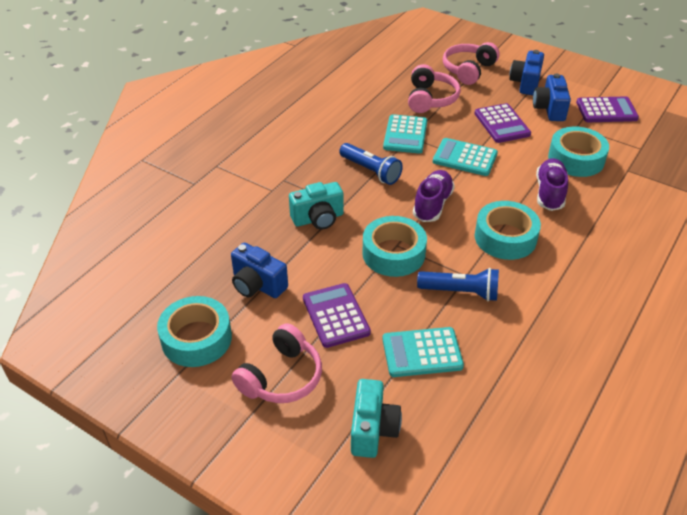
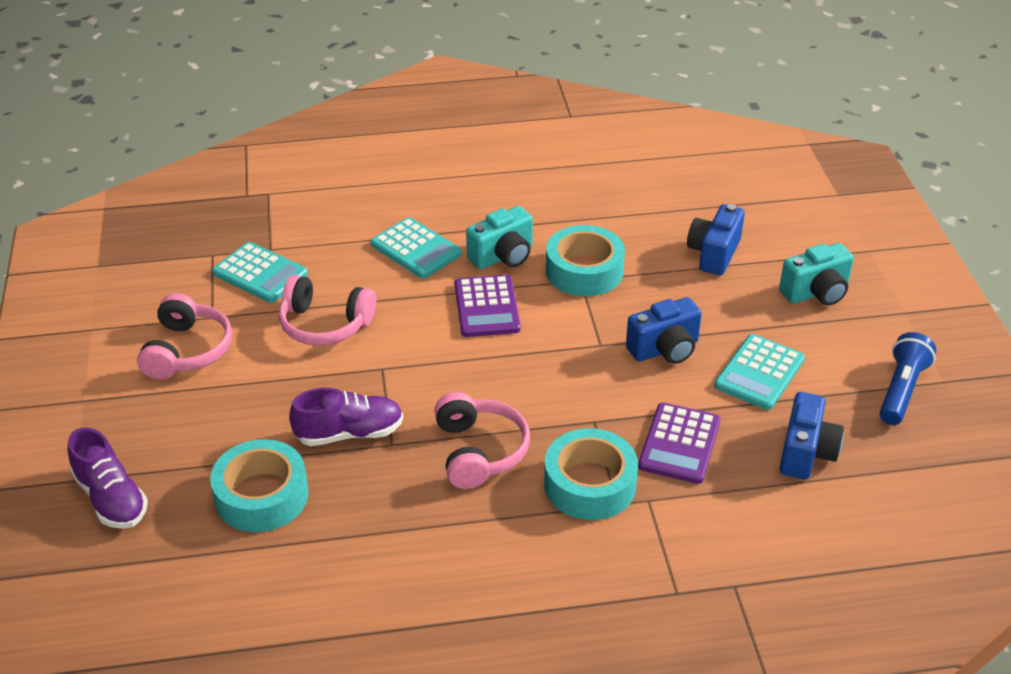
blue flashlight: [339,143,403,185] [417,268,499,301] = 2 -> [879,332,936,425] = 1
purple calculator: [303,283,371,348] [474,103,531,143] [576,96,639,122] = 3 -> [455,275,521,337] [638,403,721,484] = 2
turquoise tape: [157,296,232,367] [362,216,427,277] [475,201,541,260] [548,127,609,177] = 4 -> [210,439,309,532] [544,428,638,520] [546,225,625,296] = 3

